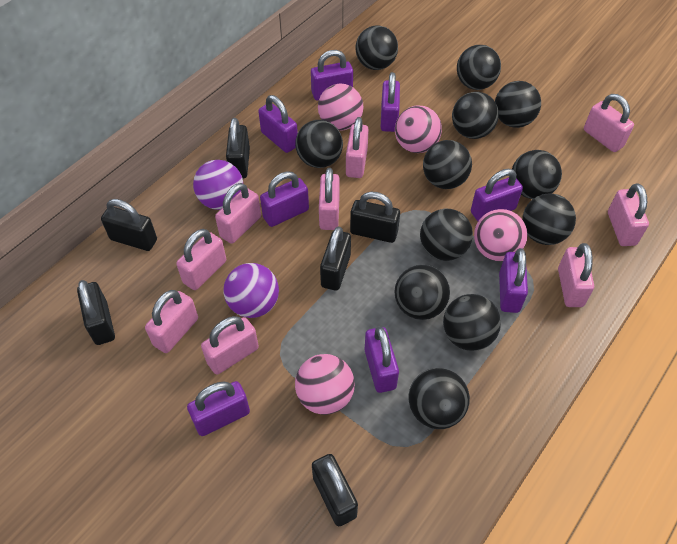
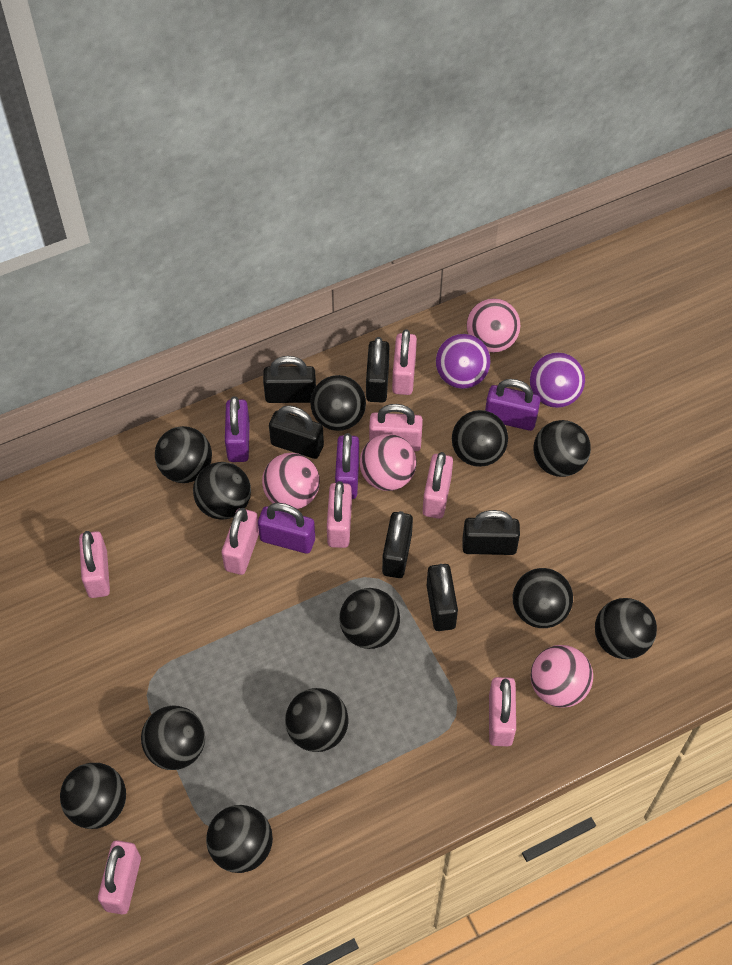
pink padlock: [145,290,198,353] [176,229,226,290] [201,316,259,375] [215,183,261,244] [319,168,340,230] [346,117,369,178] [558,243,594,307] [584,94,634,152] [608,183,649,246] = 9 -> [79,531,110,598] [98,840,141,914] [222,508,259,575] [327,481,352,548] [369,404,423,451] [392,329,417,395] [423,452,453,519] [489,677,516,746] = 8
purple padlock: [187,381,250,436] [258,95,298,153] [260,171,309,227] [311,50,353,100] [365,326,399,393] [381,72,400,132] [471,169,523,221] [499,248,528,313] = 8 -> [225,396,250,462] [258,503,315,554] [335,433,359,499] [485,379,541,431] = 4

